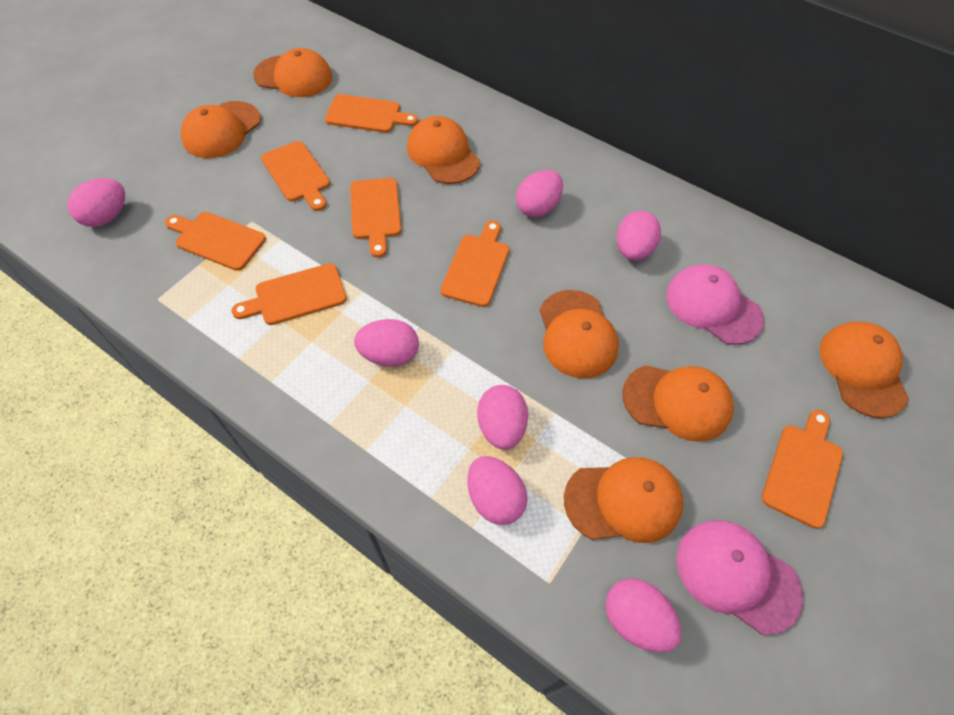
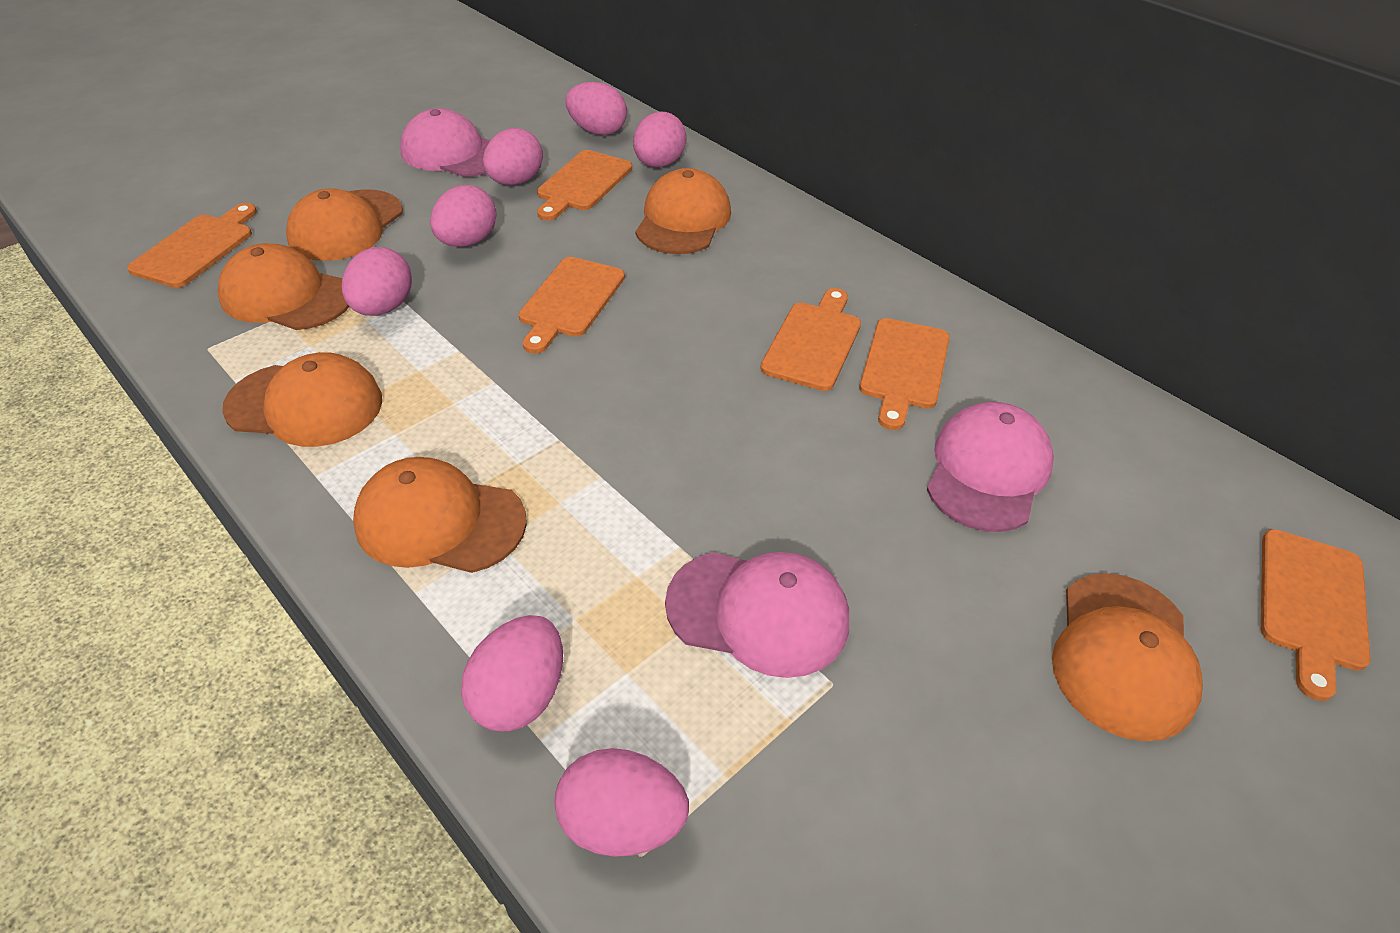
orange cap: [181,101,261,158] [253,48,332,97] [407,116,480,184] [540,290,619,378] [564,457,683,543] [622,365,734,442] [820,321,909,418] = 7 -> [217,243,349,330] [222,352,382,447] [286,188,402,261] [353,457,527,573] [635,168,731,254] [1052,573,1203,741] = 6
orange cutting board: [165,212,266,271] [231,263,347,325] [261,141,330,211] [325,94,418,133] [350,178,402,258] [440,221,509,307] [762,410,843,529] = 7 -> [127,203,257,288] [518,257,625,354] [537,150,632,221] [760,288,861,391] [859,318,950,430] [1261,529,1371,701] = 6
pink cap: [666,264,764,345] [677,520,803,635] = 2 -> [400,108,490,177] [665,552,849,678] [927,402,1054,532] = 3

